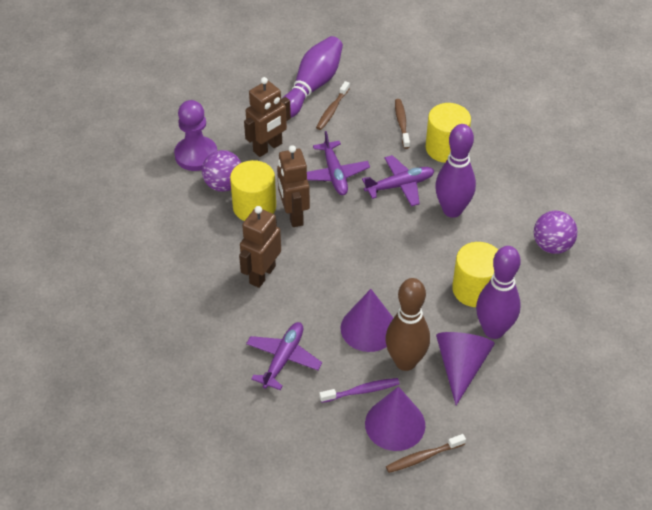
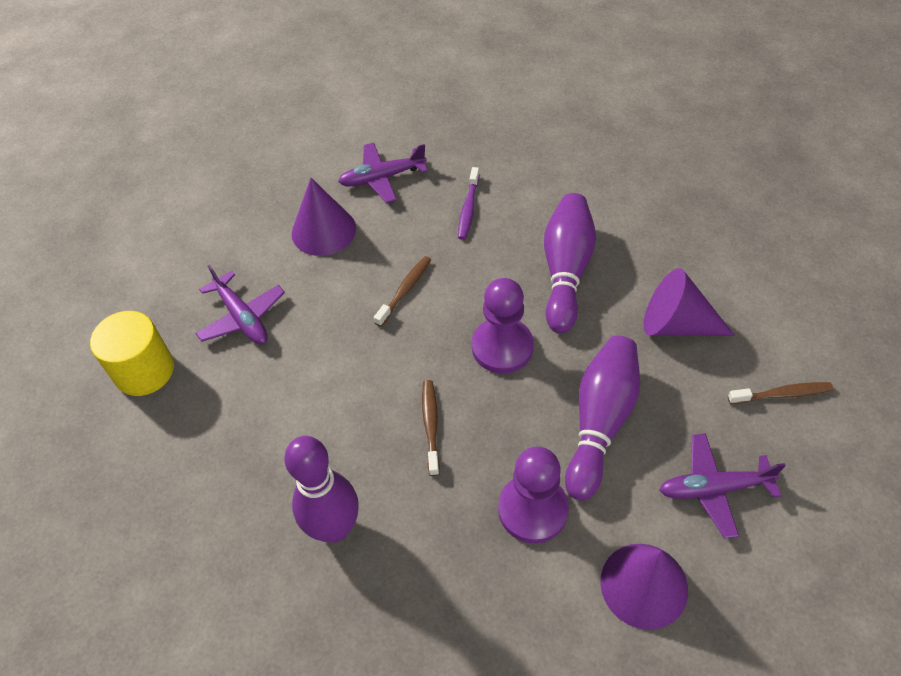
brown bowling pin: [386,278,430,371] = 1 -> none = 0
brown robot: [239,206,281,288] [244,77,291,157] [277,145,310,227] = 3 -> none = 0
purple ball: [202,150,241,192] [534,211,578,254] = 2 -> none = 0
purple pawn: [174,100,217,171] = 1 -> [472,278,534,374] [498,447,569,543] = 2
yellow cylinder: [230,160,276,221] [426,103,471,163] [452,242,498,307] = 3 -> [90,311,174,396] = 1

